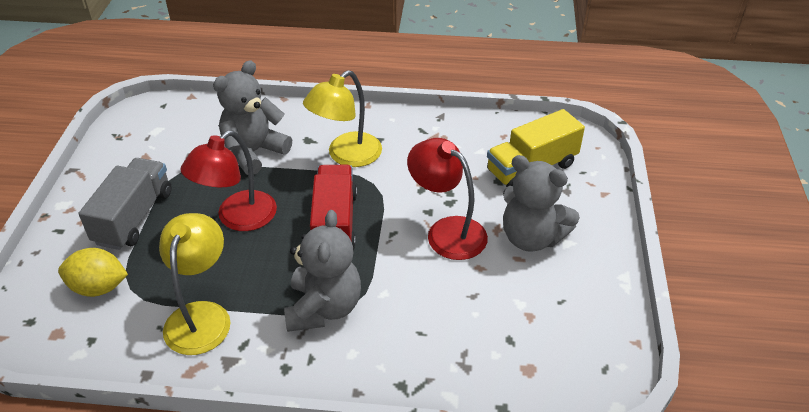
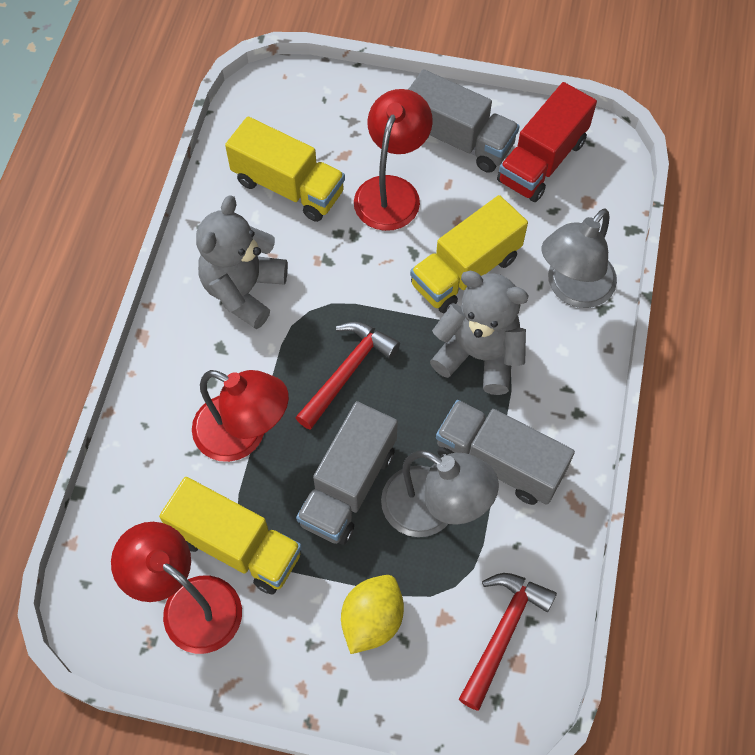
grey lamp: none = 0 -> [381,450,499,537] [541,208,617,308] = 2
grey teddy bear: [213,60,292,175] [284,210,361,332] [503,155,580,252] = 3 -> [196,195,288,329] [430,271,529,395] = 2
grey truck: [78,158,172,250] = 1 -> [296,401,398,545] [408,69,520,173] [436,400,575,505] = 3
red hammer: none = 0 -> [295,322,400,430] [459,573,557,710] = 2
red lamp: [180,131,277,231] [407,138,488,260] = 2 -> [111,522,242,654] [192,370,289,462] [354,89,433,231] = 3
yellow lamp: [159,213,231,355] [303,70,382,167] = 2 -> none = 0
yellow truck: [487,109,585,187] = 1 -> [159,477,302,595] [225,116,345,222] [410,195,528,313] = 3

